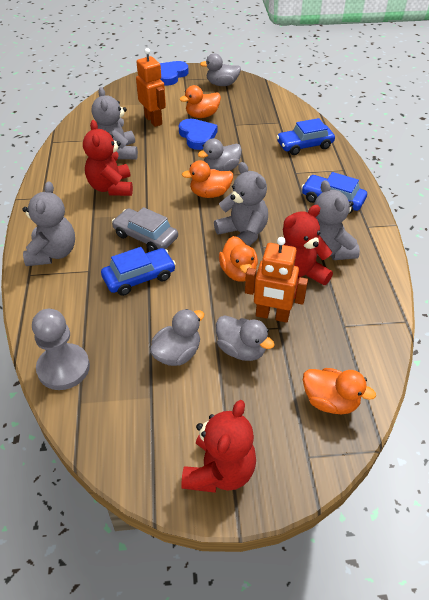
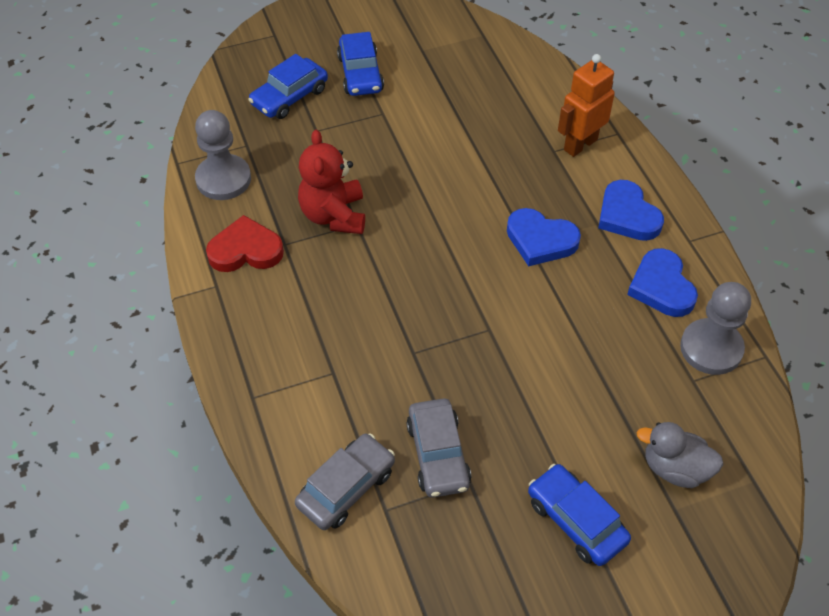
blue heart: [160,61,189,85] [179,118,218,150] = 2 -> [507,208,581,266] [598,180,664,241] [627,248,698,317] = 3
grey car: [112,207,178,252] = 1 -> [295,433,395,530] [406,398,471,498] = 2
grey duck: [150,309,204,366] [198,138,242,171] [200,53,241,86] [216,315,275,361] = 4 -> [637,422,724,488] = 1
grey pawn: [32,309,90,390] = 1 -> [195,110,251,200] [680,282,751,375] = 2
grey teddy bear: [23,181,75,266] [92,87,138,159] [214,162,268,246] [314,180,360,260] = 4 -> none = 0
orange duck: [180,85,221,118] [182,160,233,198] [219,236,258,282] [303,368,376,415] = 4 -> none = 0
orange robot: [136,48,166,127] [245,237,308,323] = 2 -> [558,54,615,157] = 1
red heart: none = 0 -> [206,215,284,272] = 1
red teddy bear: [83,120,133,196] [181,400,256,493] [283,205,333,299] = 3 -> [298,130,365,234] = 1

